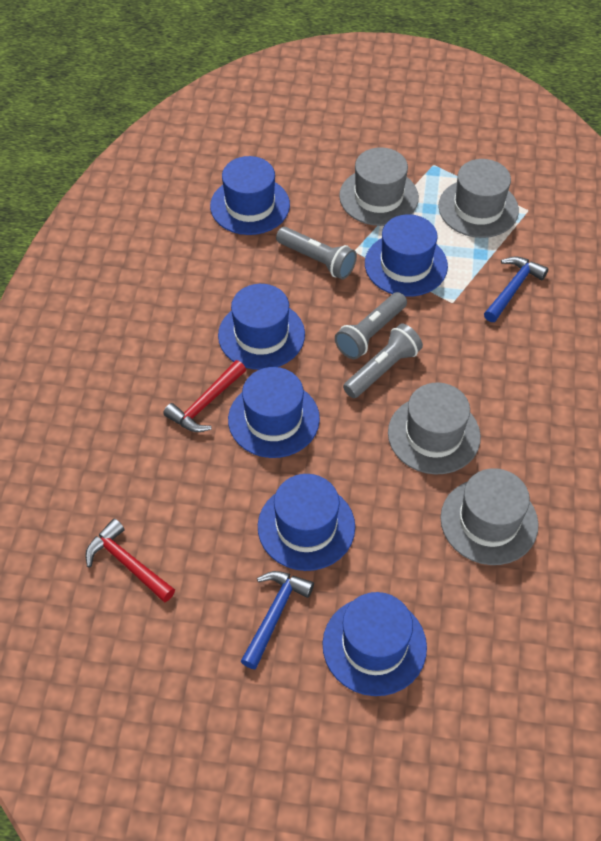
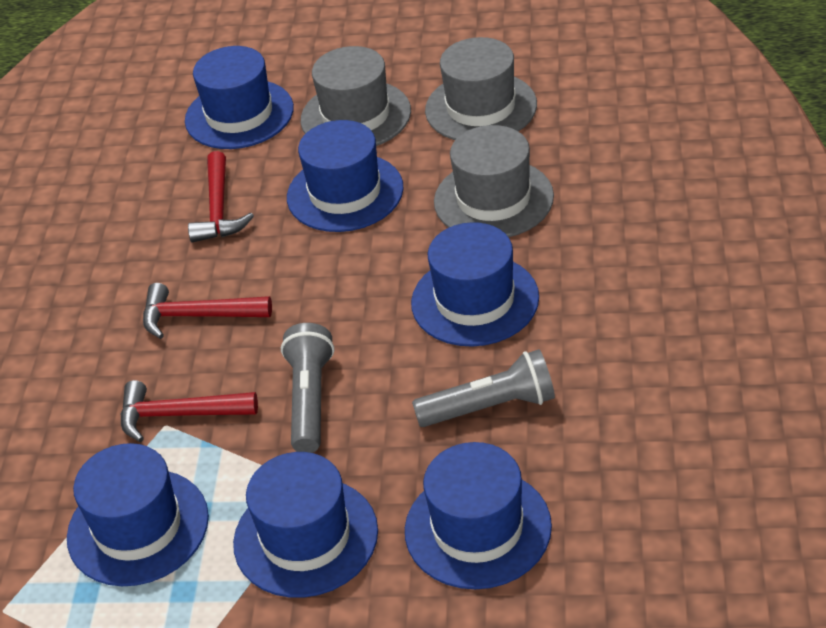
blue hammer: [241,571,314,669] [484,256,548,322] = 2 -> none = 0
grey flashlight: [276,227,357,279] [335,292,407,359] [343,324,423,398] = 3 -> [281,323,334,453] [412,349,555,427] = 2
grey hat: [339,147,419,226] [388,383,481,475] [438,159,519,238] [441,468,539,565] = 4 -> [301,46,411,146] [425,37,537,140] [434,125,554,237] = 3
red hammer: [85,519,175,602] [163,360,246,432] = 2 -> [121,380,258,442] [143,283,272,339] [188,151,254,243] = 3

